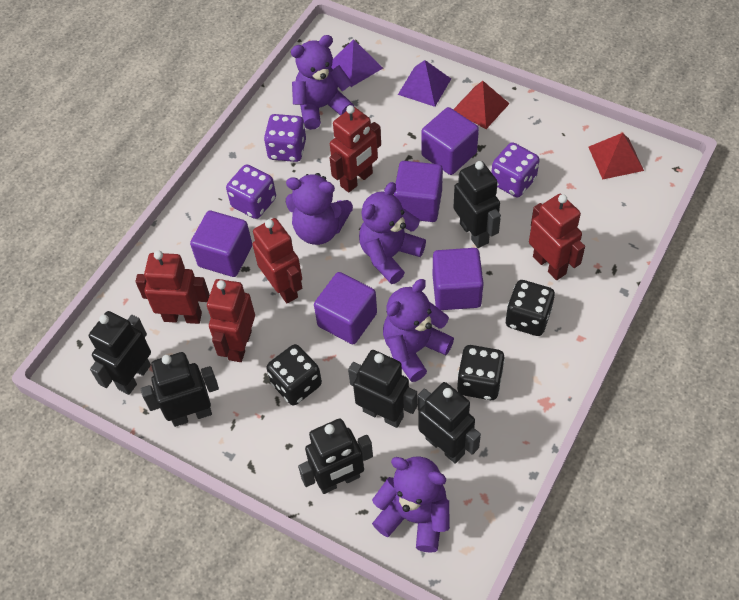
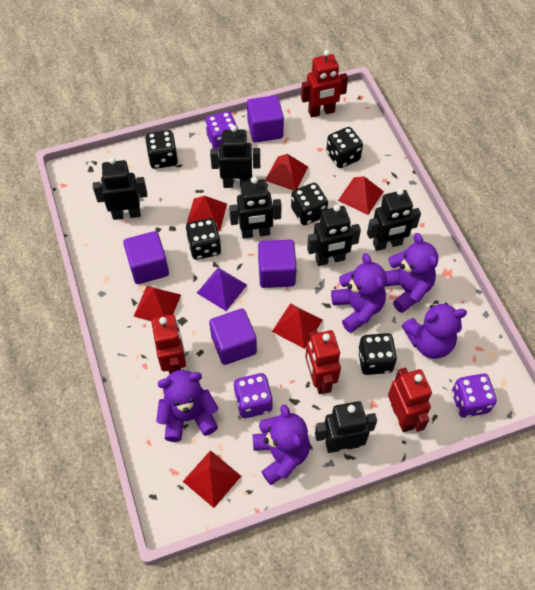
black dice: [266,344,322,406] [457,345,505,400] [506,280,555,336] = 3 -> [145,130,178,169] [186,218,221,260] [291,183,328,225] [326,127,363,168] [358,333,397,375] = 5
purple cube: [190,211,252,277] [314,272,377,344] [394,161,443,222] [421,107,479,175] [433,248,484,310] = 5 -> [123,231,169,284] [209,309,257,365] [247,95,284,143] [258,240,297,288] = 4
purple pyramid: [331,39,383,87] [398,60,451,107] = 2 -> [197,268,247,311] = 1
red pyramid: [453,81,510,129] [589,133,644,179] = 2 -> [133,286,181,321] [183,450,241,508] [186,196,227,231] [265,154,308,191] [272,303,323,349] [338,176,384,215] = 6
red robot: [135,250,210,324] [207,279,255,362] [252,218,302,303] [329,105,381,192] [529,194,585,280] = 5 -> [151,314,186,374] [301,50,348,117] [305,330,341,394] [388,367,432,432] = 4

